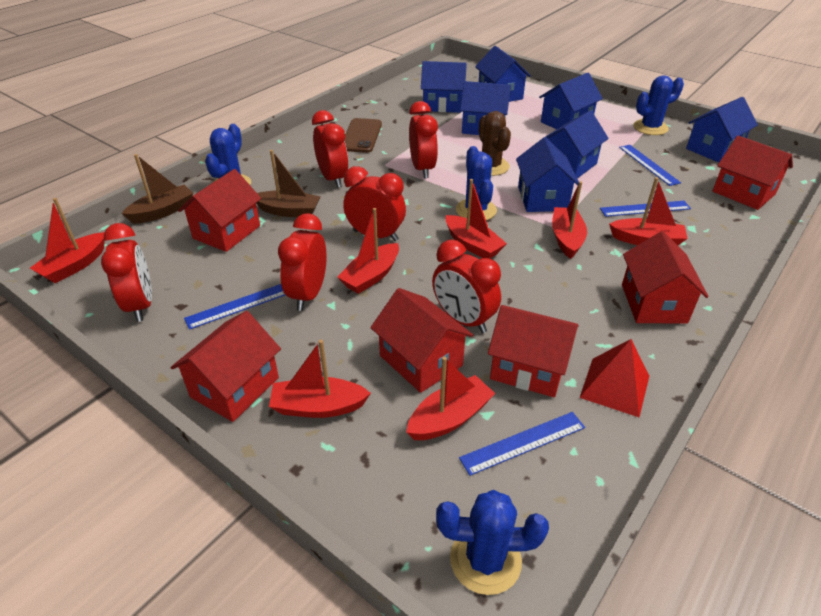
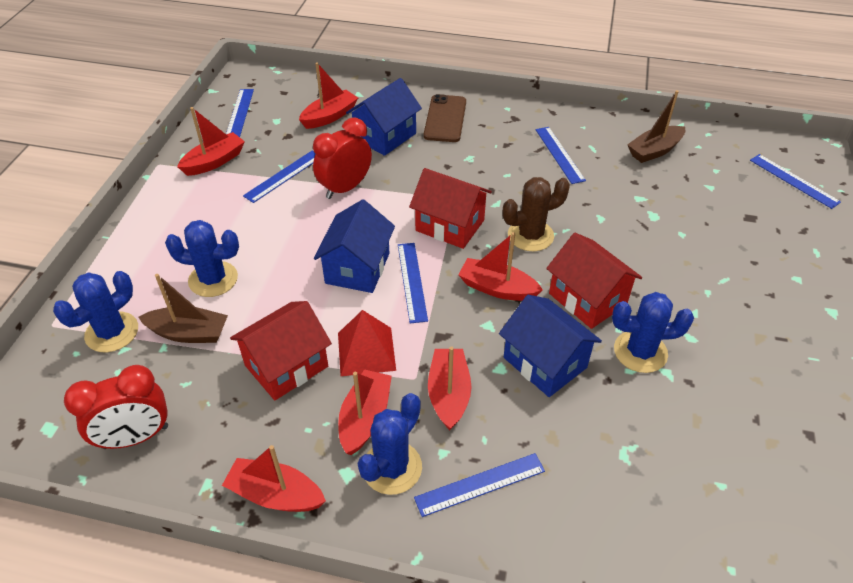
blue house: [421,61,467,113] [460,81,511,135] [475,46,531,102] [516,137,579,212] [539,73,603,129] [546,110,609,178] [686,97,758,163] = 7 -> [314,199,395,293] [346,78,422,156] [499,295,602,397] = 3
blue ruler: [184,284,285,330] [459,412,585,476] [600,201,691,217] [619,145,681,186] = 4 -> [226,89,254,137] [243,150,315,203] [398,243,428,323] [414,453,545,517] [536,127,586,184] [750,154,841,209] = 6
red boat: [30,198,105,283] [269,340,371,418] [337,208,399,294] [406,357,496,440] [445,179,507,259] [552,181,587,259] [609,177,688,245] = 7 -> [177,107,245,176] [222,445,326,512] [299,62,358,129] [338,369,392,455] [428,346,472,430] [458,232,543,301] = 6
red clock: [101,223,152,322] [278,213,327,311] [312,110,348,188] [343,166,406,241] [409,101,438,178] [432,240,501,333] = 6 -> [64,365,168,449] [313,117,372,199] = 2
red house: [170,311,281,422] [178,169,261,252] [370,288,473,393] [488,305,579,397] [622,231,708,323] [713,136,793,210] = 6 -> [230,301,332,400] [409,168,492,249] [546,233,642,329] = 3

